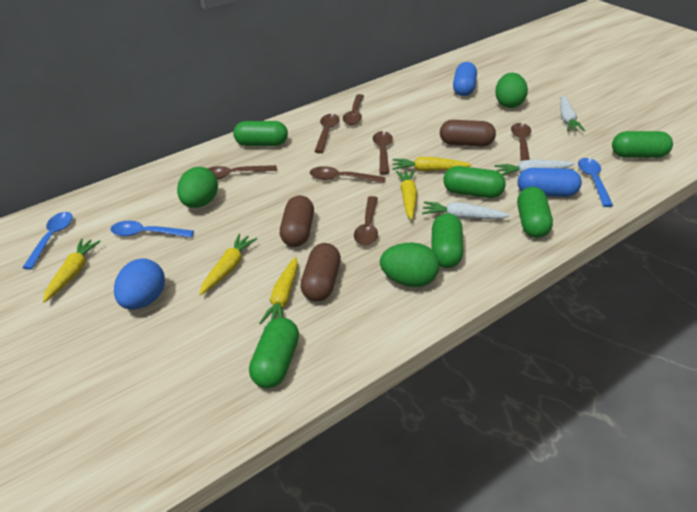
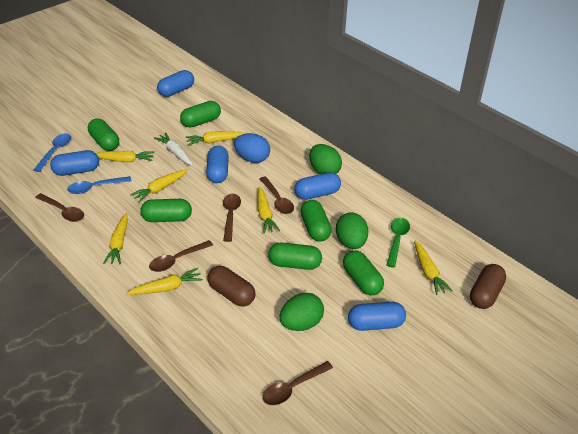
blue capsule: [453,62,477,96] [518,168,582,197] = 2 -> [50,150,99,176] [157,70,194,97] [206,146,229,183] [294,172,341,200] [348,302,406,331] = 5
blue spoon: [22,212,73,270] [110,221,194,238] [578,158,613,207] = 3 -> [34,133,71,172] [67,176,132,194] = 2
brown capsule: [280,195,314,247] [300,243,341,301] [440,120,496,147] = 3 -> [208,266,255,307] [470,264,506,309] = 2
brown spoon: [207,165,277,180] [310,166,386,183] [314,114,340,153] [343,94,364,125] [354,196,378,246] [373,131,393,174] [511,123,531,161] = 7 -> [35,193,84,222] [149,240,213,272] [223,194,241,242] [260,176,294,214] [262,361,333,405] = 5
green spoon: none = 0 -> [387,218,410,268] = 1
white carrot: [422,201,511,219] [494,159,575,175] [560,96,585,131] = 3 -> [154,132,193,166] = 1
yellow carrot: [43,239,101,302] [199,234,257,295] [259,257,298,324] [392,157,472,171] [396,170,417,220] = 5 -> [96,151,154,162] [103,213,128,264] [126,268,203,295] [130,169,188,203] [186,131,246,146] [258,187,280,233] [414,241,452,295] = 7

